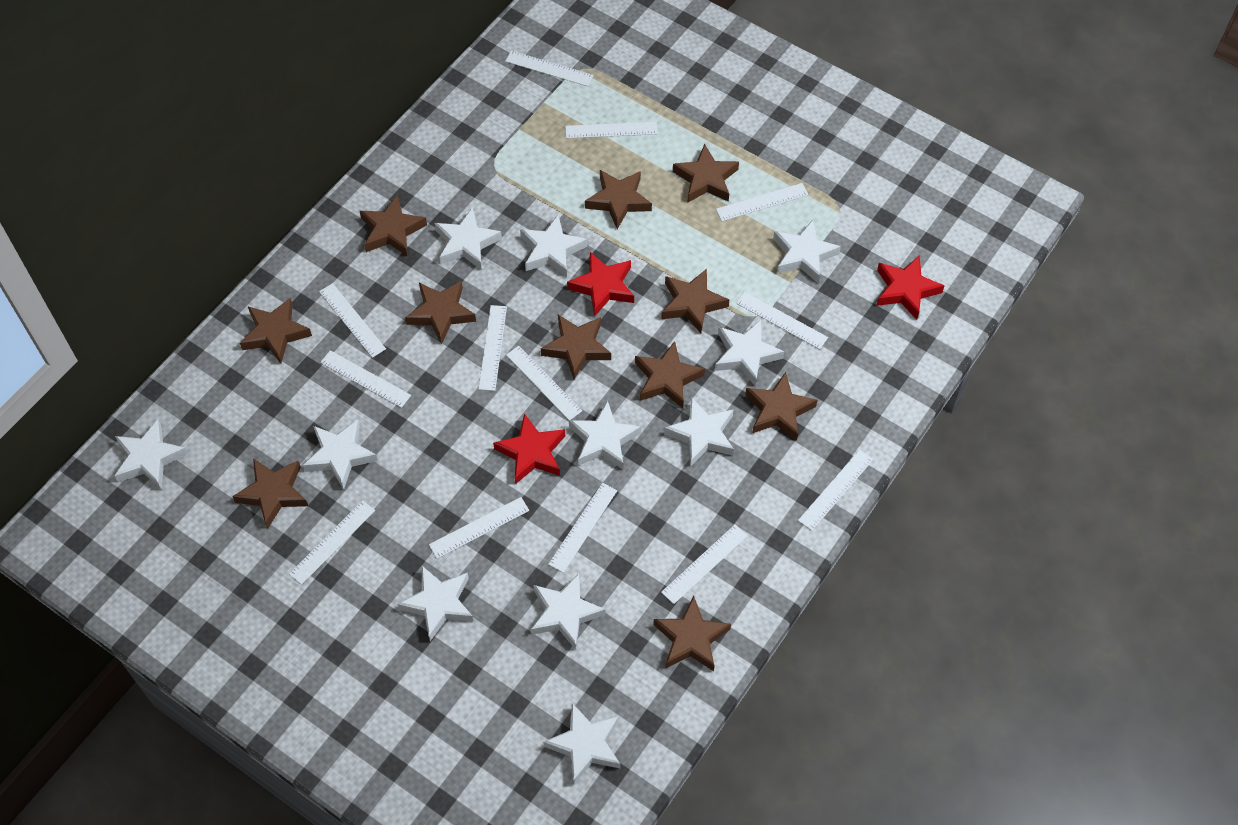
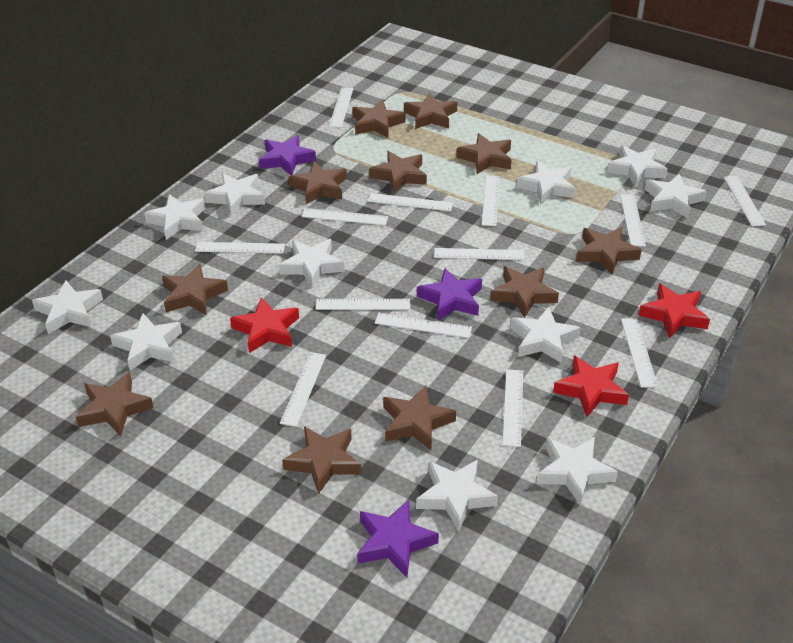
purple star: none = 0 -> [259,135,316,175] [357,500,439,577] [417,268,482,321] = 3

